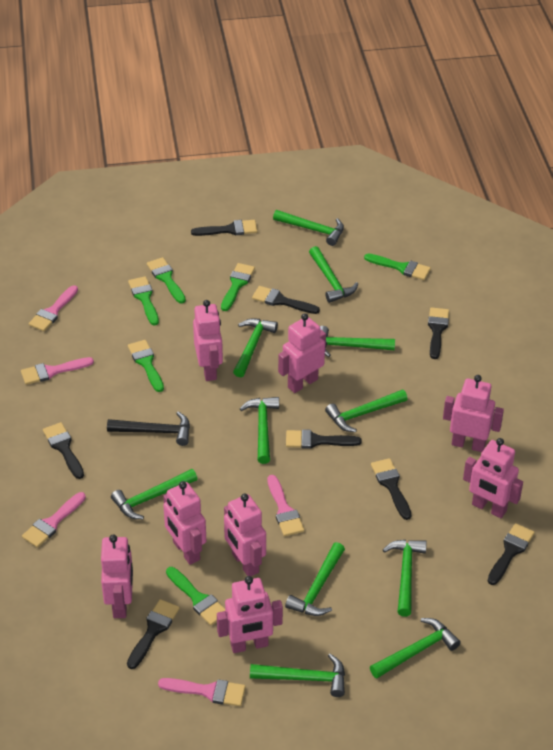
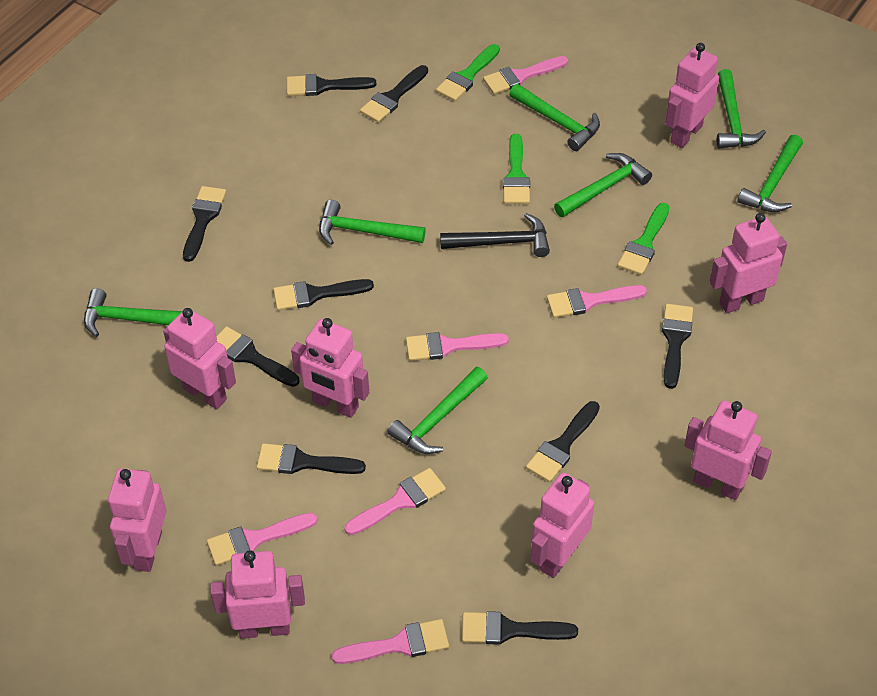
black brush: [43,422,84,479] [127,599,180,669] [191,220,257,236] [252,286,320,314] [286,429,362,449] [371,458,411,520] [428,307,449,359] [488,523,535,585] = 8 -> [183,186,226,262] [216,326,299,387] [257,443,366,474] [273,279,374,310] [287,74,376,96] [360,65,428,122] [462,611,578,645] [526,401,600,482] [662,304,693,389] = 9
green brush: [128,276,159,326] [128,340,164,392] [147,257,186,304] [166,567,225,625] [221,263,255,311] [364,254,431,280] = 6 -> [436,44,500,101] [503,134,530,204] [618,203,669,275] = 3
green hammer: [111,469,198,519] [233,319,278,377] [240,397,279,464] [250,654,345,697] [273,210,344,246] [285,542,345,616] [309,246,358,303] [320,326,395,357] [325,389,407,432] [370,618,461,679] [383,540,427,617] = 11 -> [84,288,182,337] [319,200,426,245] [388,367,488,454] [509,84,600,151] [554,153,652,217] [717,69,766,149] [737,135,803,212] = 7
pink brush: [21,357,94,385] [22,492,86,548] [29,285,78,331] [158,678,246,706] [267,475,304,536] = 5 -> [207,513,318,566] [332,619,449,664] [344,468,446,535] [406,332,509,361] [483,56,568,94] [547,285,647,318] = 6

